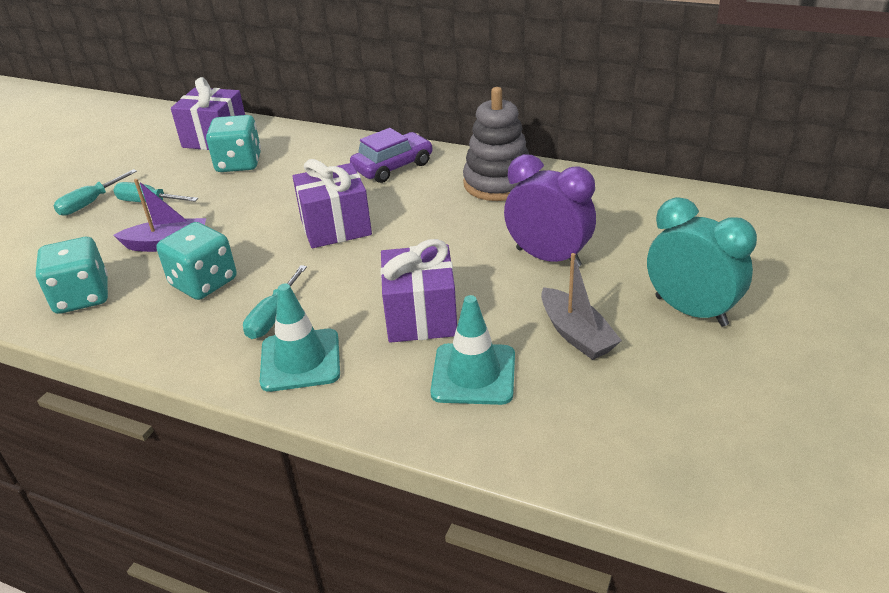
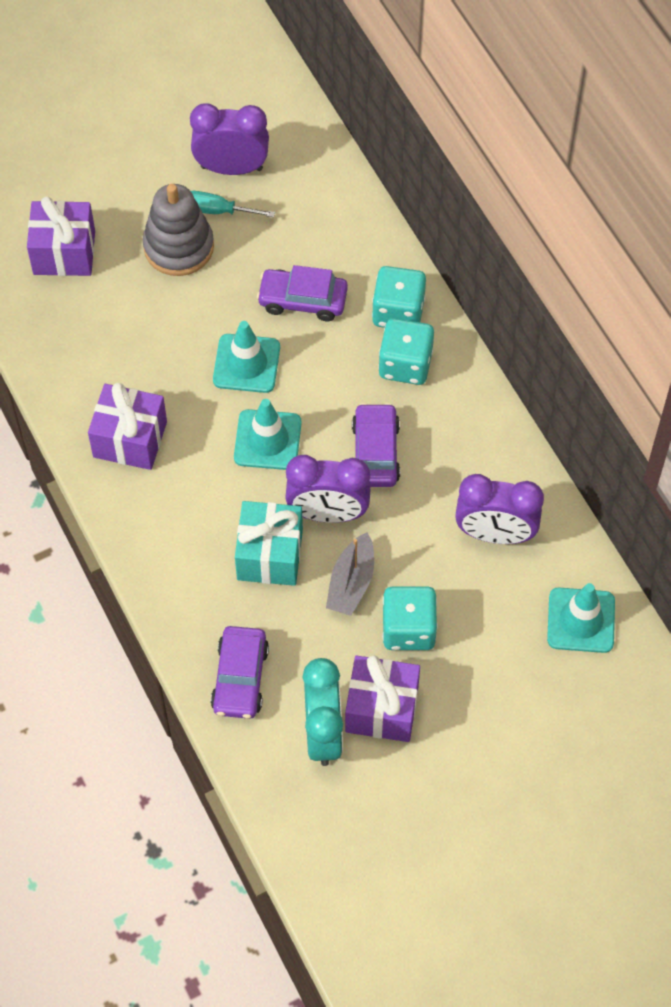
purple boat: [113,179,206,252] = 1 -> none = 0
purple car: [350,128,433,183] = 1 -> [211,626,269,719] [257,265,348,321] [352,403,400,487] = 3
purple clock: [504,154,596,267] = 1 -> [190,103,269,175] [285,455,371,523] [455,474,544,544] = 3
turquoise gift: none = 0 -> [235,501,303,586] = 1
turquoise screwdriver: [53,169,137,216] [113,182,198,202] [243,265,307,339] = 3 -> [191,191,275,217] = 1
turquoise traffic cone: [260,283,340,392] [430,295,515,405] = 2 -> [213,321,280,393] [234,399,302,470] [547,583,615,653] = 3

